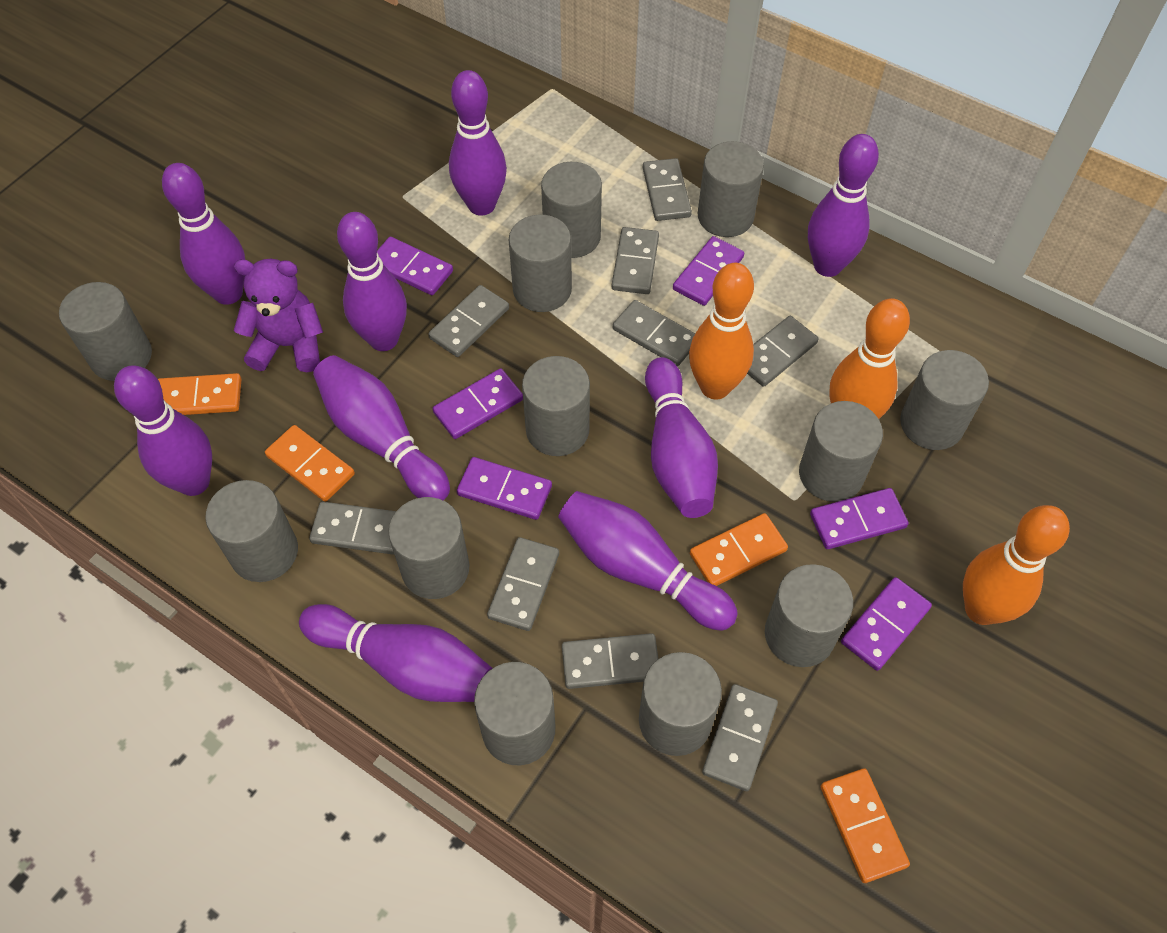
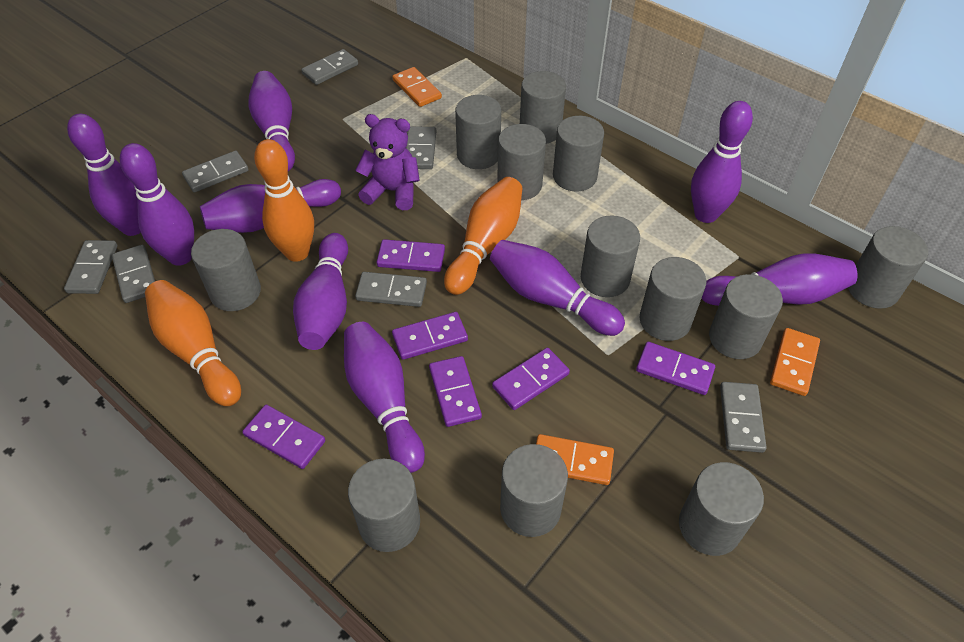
grey domino: [309,502,396,555] [428,285,509,357] [487,537,559,631] [562,633,658,689] [612,227,659,294] [613,300,695,366] [643,158,692,221] [702,684,778,791] [747,316,818,387] = 9 -> [64,240,118,294] [112,245,155,303] [182,151,249,192] [301,49,358,85] [355,272,427,307] [406,126,436,169] [720,382,767,453] = 7
orange domino: [158,373,242,415] [265,425,355,502] [690,513,788,586] [821,768,910,883] = 4 -> [392,67,442,107] [536,434,614,485] [770,328,820,396] = 3

